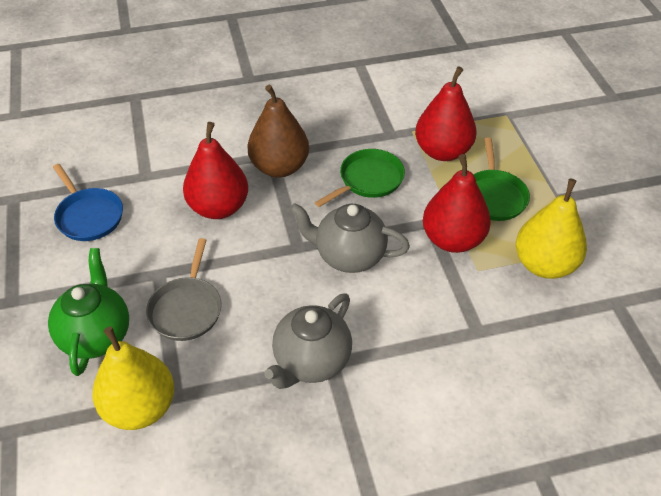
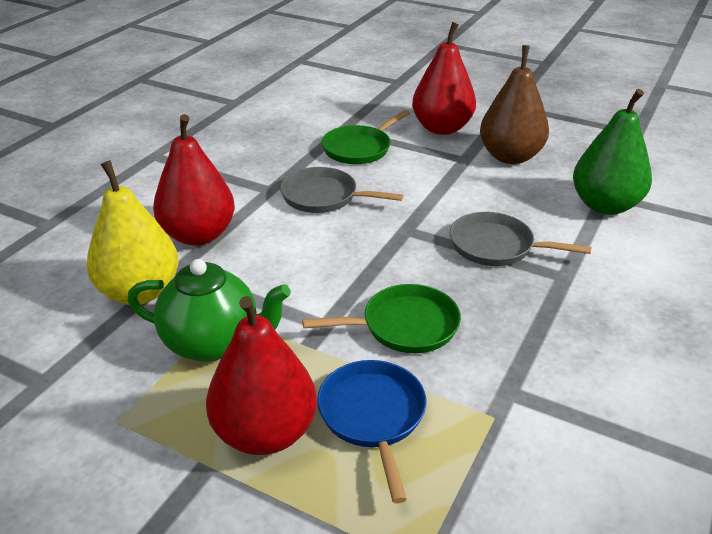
green pear: none = 0 -> [573,89,652,215] = 1
grey pan: [146,238,222,341] = 1 -> [280,167,403,213] [450,212,592,266] = 2
grey teapot: [264,293,352,389] [289,203,410,273] = 2 -> none = 0
yellow pear: [92,327,174,430] [516,178,587,279] = 2 -> [86,160,179,305] = 1

